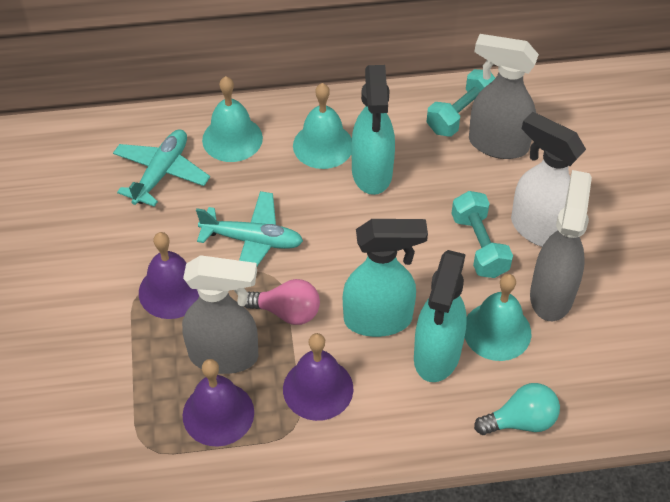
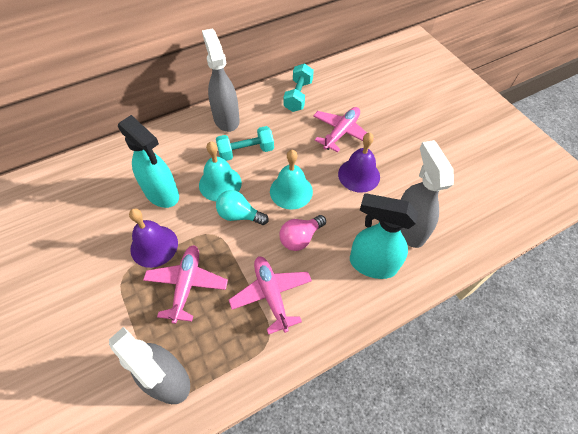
pink plane: none = 0 -> [143,245,228,324] [229,256,312,335] [313,107,367,152] = 3
purple bell: [139,232,199,319] [183,359,254,447] [283,333,353,421] = 3 -> [129,208,178,268] [338,133,380,193] = 2
turquoise bell: [202,76,263,162] [293,83,352,169] [464,274,531,361] = 3 -> [199,141,242,201] [270,150,313,210] = 2
turquoise plane: [113,129,210,207] [196,191,303,266] = 2 -> none = 0
turquoise spray bottle: [343,219,428,337] [351,65,395,195] [414,250,467,382] = 3 -> [118,115,179,208] [350,193,418,279] = 2
white spray bottle: [511,112,586,247] = 1 -> none = 0

